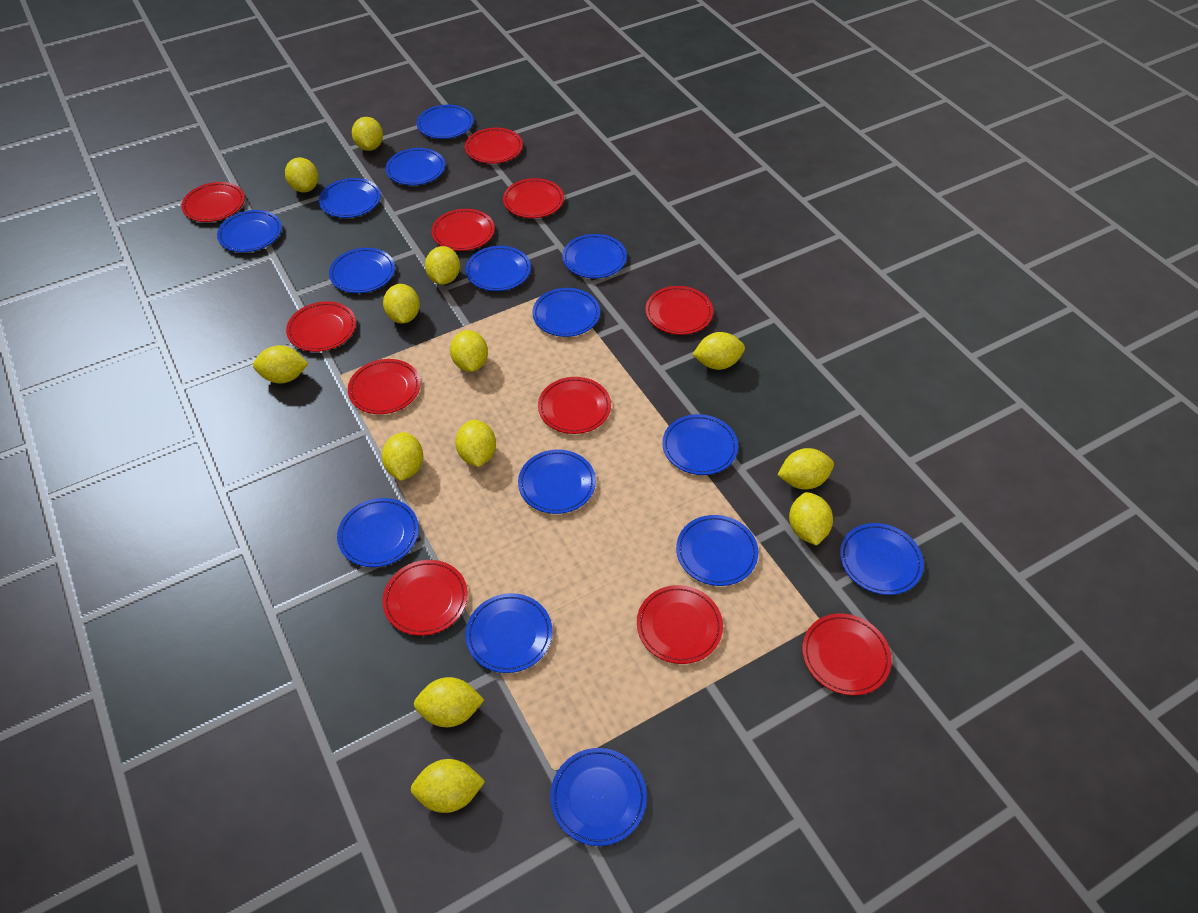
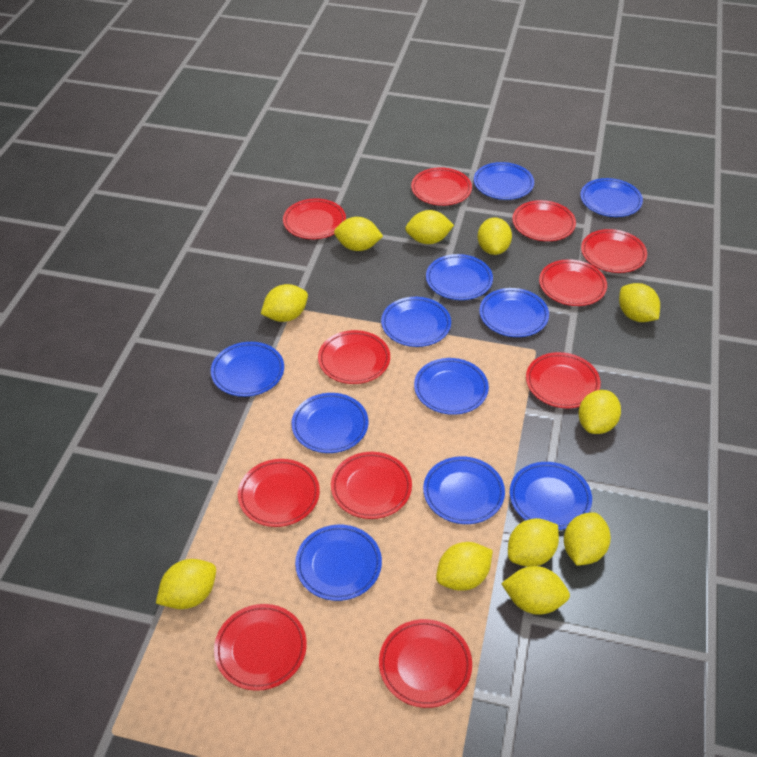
blue plate: [217,210,282,252] [319,178,381,218] [329,248,395,293] [337,498,419,567] [386,148,445,185] [417,105,473,139] [466,246,531,291] [466,593,552,673] [518,449,596,514] [532,288,600,337] [550,748,647,846] [562,234,627,278] [662,414,738,475] [676,515,758,586] [840,523,924,595] = 15 -> [211,342,284,397] [291,393,368,453] [295,525,382,601] [381,297,451,347] [414,358,489,415] [423,456,505,524] [426,254,493,300] [474,162,534,200] [479,288,549,337] [510,462,592,530] [580,178,643,217] = 11
yellow lemon: [253,345,309,384] [285,157,318,193] [352,117,383,151] [382,432,423,481] [383,284,420,324] [411,759,485,813] [414,677,484,727] [425,246,460,285] [450,330,488,372] [455,420,496,467] [692,332,745,370] [778,448,834,489] [789,492,833,546] = 13 -> [156,559,216,609] [261,284,308,322] [334,217,383,251] [405,210,454,244] [436,542,493,591] [477,217,512,255] [501,566,570,615] [508,518,559,567] [564,513,611,566] [579,390,621,434] [619,283,660,322] = 11

